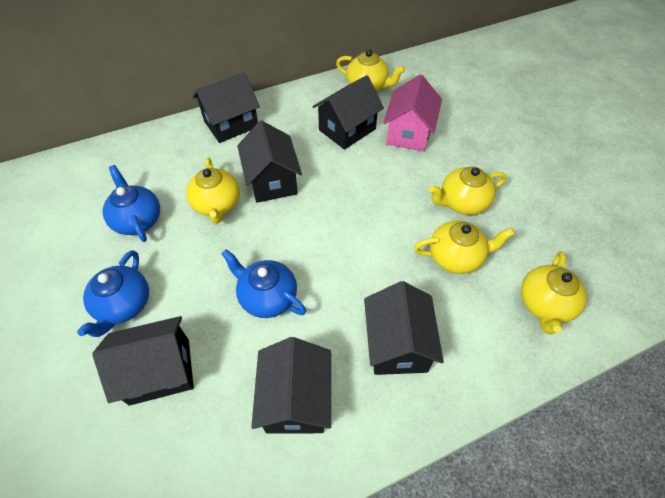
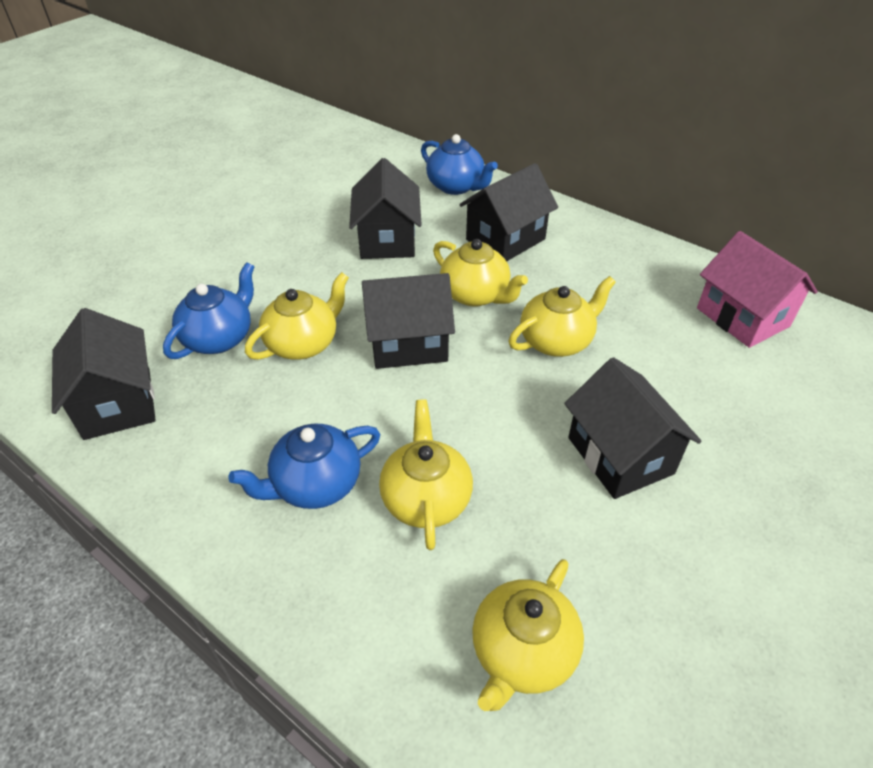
black house: [93,316,194,406] [193,72,260,143] [237,120,302,203] [251,337,331,434] [313,75,384,150] [364,281,444,375] = 6 -> [52,308,156,440] [349,158,422,259] [362,273,455,369] [459,163,558,261] [564,357,702,499] = 5

